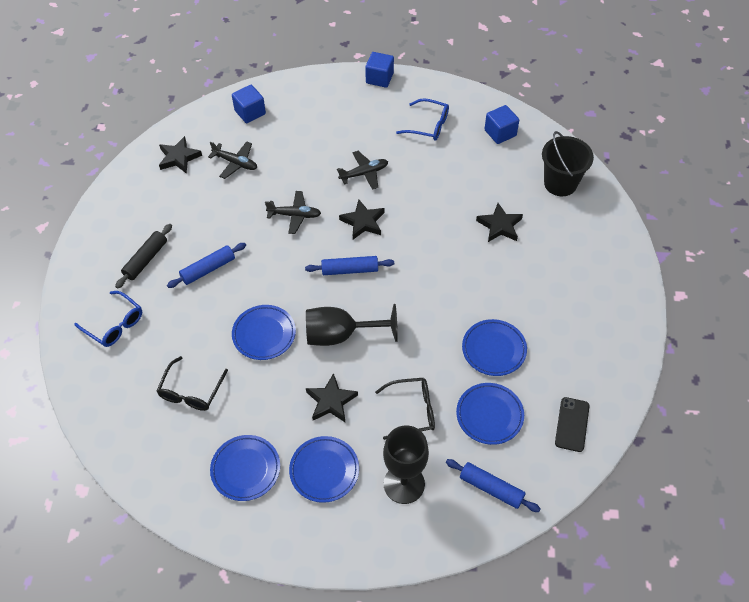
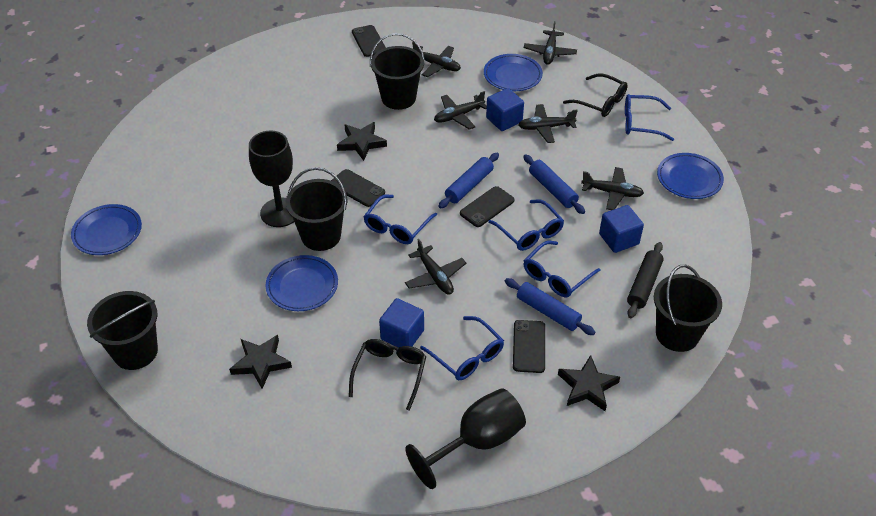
black bucket: [542,131,594,196] = 1 -> [87,291,158,370] [286,167,348,251] [370,33,425,110] [654,265,722,352] = 4
black phone: [555,397,590,452] = 1 -> [331,169,385,207] [352,25,386,57] [460,186,515,227] [513,320,545,373] = 4
black plane: [208,141,257,179] [265,191,321,234] [337,151,388,190] = 3 -> [405,239,466,294] [412,42,461,77] [434,91,487,130] [518,104,578,143] [524,21,577,65] [581,167,644,210] = 6
black star: [159,136,202,174] [306,373,358,422] [339,200,384,239] [476,203,523,242] = 4 -> [229,335,292,389] [337,122,387,161] [558,355,620,411] = 3
blue glasses: [75,291,142,347] [396,98,449,141] = 2 -> [363,194,437,244] [420,316,504,380] [488,199,564,251] [524,241,601,297] [625,94,674,141] = 5
blue plate: [210,435,280,501] [232,305,296,360] [289,436,359,503] [456,383,524,445] [462,319,527,376] = 5 -> [71,204,142,255] [266,255,338,311] [484,54,543,91] [657,153,724,199] = 4

